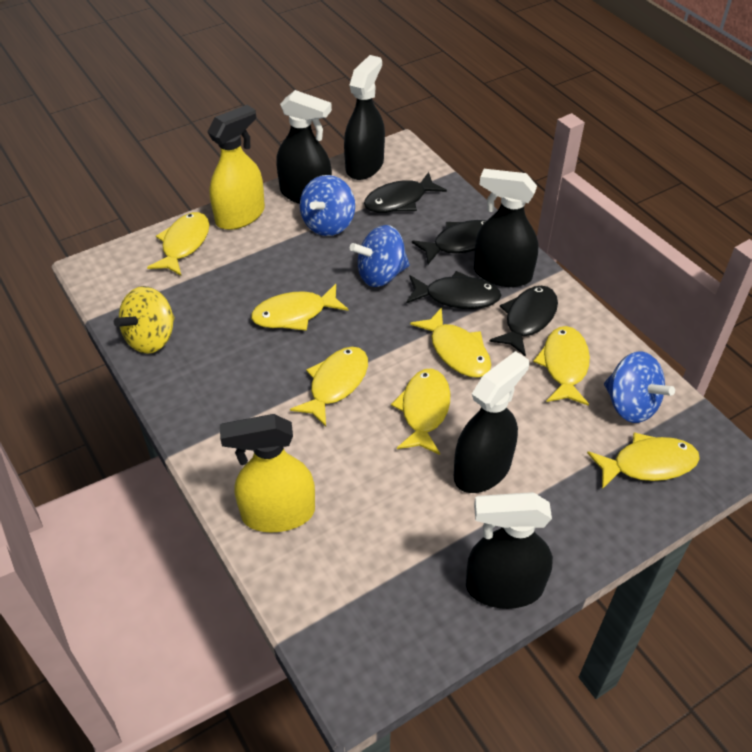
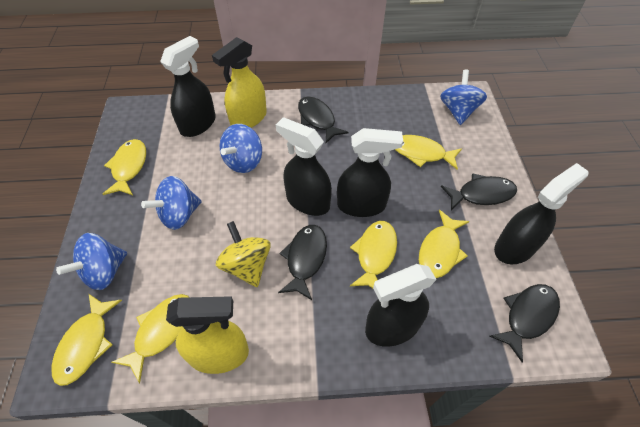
blue spinning top: [300,175,355,236] [350,225,410,287] [604,351,675,423] = 3 -> [56,233,127,290] [141,176,202,230] [219,124,262,173] [440,70,487,125] = 4
yellow fish: [147,212,209,276] [251,284,348,331] [290,347,368,427] [391,368,450,455] [410,307,491,378] [533,326,590,406] [587,432,700,489] = 7 -> [52,294,122,386] [103,139,146,195] [111,294,189,383] [350,221,397,288] [395,135,462,170] [419,210,469,278] = 6

